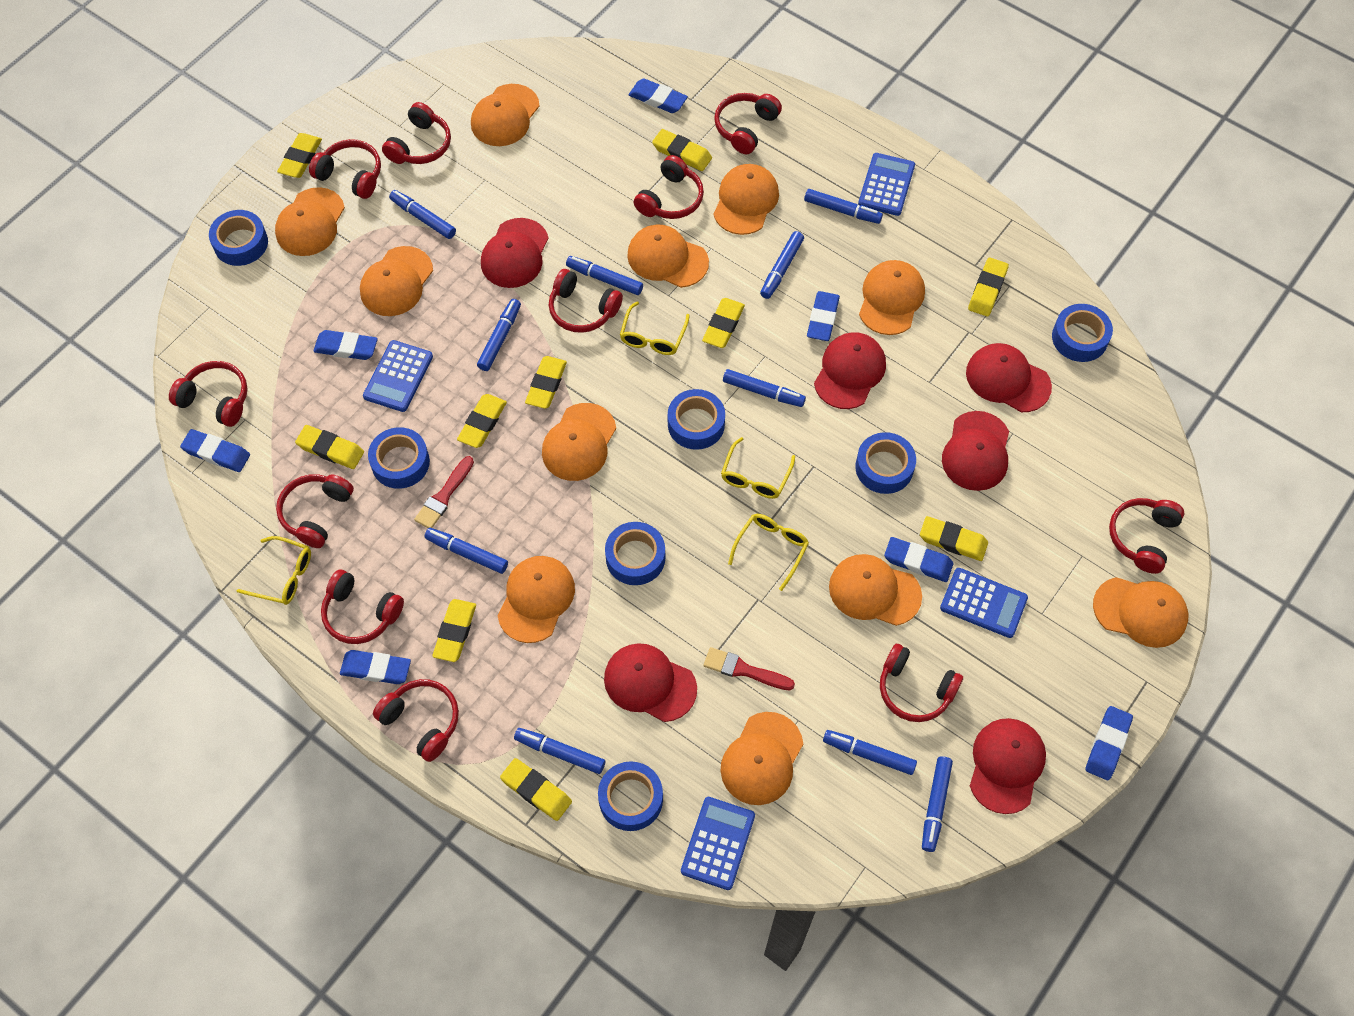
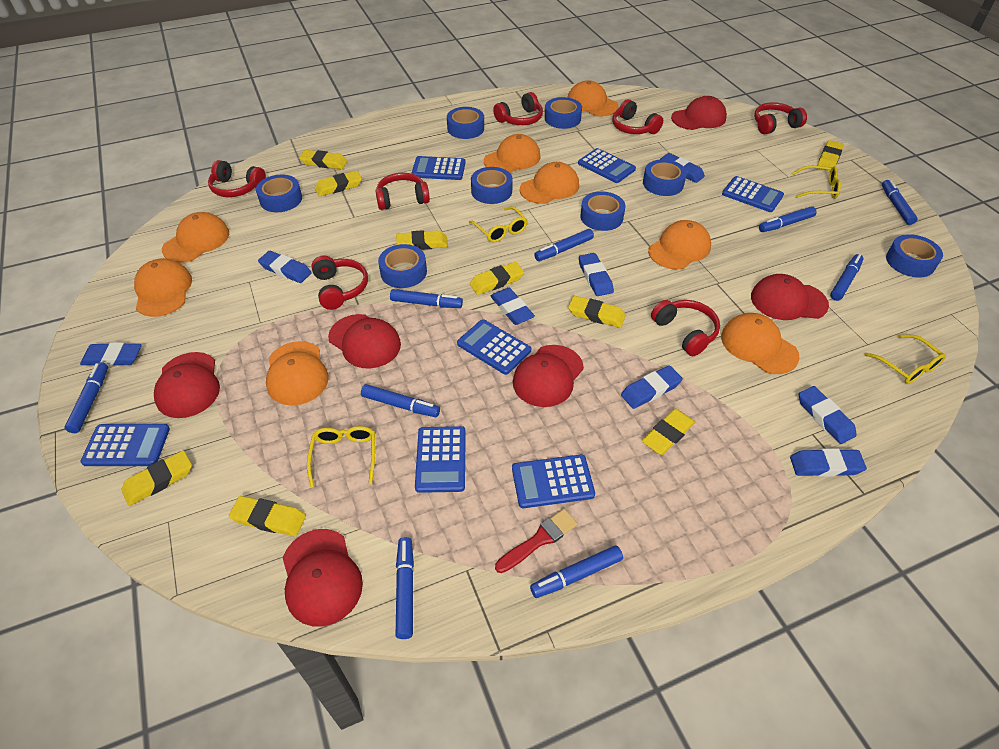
blue calculator: [363,340,433,412] [681,797,755,890] [858,153,915,216] [940,568,1028,638] = 4 -> [80,424,170,466] [411,156,466,180] [415,426,466,493] [457,319,531,375] [512,455,595,508] [578,148,636,183] [722,176,784,212] = 7
blue eraser: [180,429,250,472] [313,330,378,360] [340,650,411,684] [629,78,688,113] [807,291,840,341] [884,537,953,582] [1085,706,1133,780] = 7 -> [80,343,141,366] [258,251,312,283] [491,288,535,325] [579,253,614,296] [621,365,683,409] [660,153,705,183] [790,449,867,477] [799,386,857,444] = 8
blue marker: [389,190,456,239] [424,528,508,574] [477,299,521,371] [514,728,605,774] [566,256,643,295] [723,369,806,407] [760,231,804,299] [804,189,883,224] [823,730,917,775] [922,756,953,852] = 10 -> [64,362,108,433] [361,384,440,417] [390,289,463,308] [396,537,414,639] [530,545,623,598] [534,229,594,261] [759,206,817,232] [830,254,864,301] [882,180,918,225] = 9
blue tape: [209,210,268,266] [368,427,430,489] [598,761,663,831] [605,522,665,585] [668,389,725,450] [855,432,916,494] [1052,304,1113,362] = 7 -> [256,175,302,212] [378,244,427,288] [447,107,484,139] [471,167,513,204] [545,97,582,129] [580,191,625,231] [643,159,687,196] [886,234,943,277] = 8
orange cap: [275,187,345,256] [360,246,433,316] [471,84,540,146] [498,556,575,643] [542,403,616,481] [627,224,709,288] [713,164,779,235] [721,712,803,805] [829,554,922,626] [859,260,925,335] [1093,577,1188,648] = 11 -> [134,258,192,317] [162,212,229,263] [266,341,328,405] [484,134,540,173] [520,162,579,204] [567,80,619,117] [648,220,711,270] [721,313,800,374] = 8
red brush: [414,456,474,528] [703,647,795,690] = 2 -> [495,509,578,573] = 1
red headphones: [169,361,248,427] [276,474,354,548] [309,139,381,199] [321,570,404,644] [373,679,459,762] [382,102,451,164] [549,269,623,333] [634,155,704,219] [714,93,782,154] [880,644,963,722] [1109,498,1184,574] = 11 -> [208,160,266,197] [311,255,368,310] [375,173,430,210] [493,92,543,125] [612,99,663,134] [651,300,720,356] [754,102,807,134] = 7
yellow eraser: [277,133,322,178] [295,425,364,469] [432,599,476,662] [457,394,507,448] [500,758,572,821] [525,356,567,409] [652,129,712,171] [702,298,745,348] [920,516,988,561] [968,258,1009,316] = 10 -> [122,450,192,506] [229,496,306,536] [299,150,347,169] [315,171,362,197] [396,230,448,250] [470,262,524,295] [568,296,625,328] [642,409,695,455] [817,140,844,171] = 9

